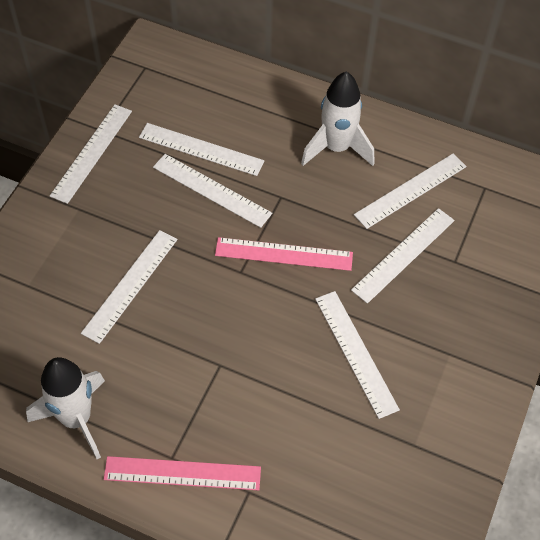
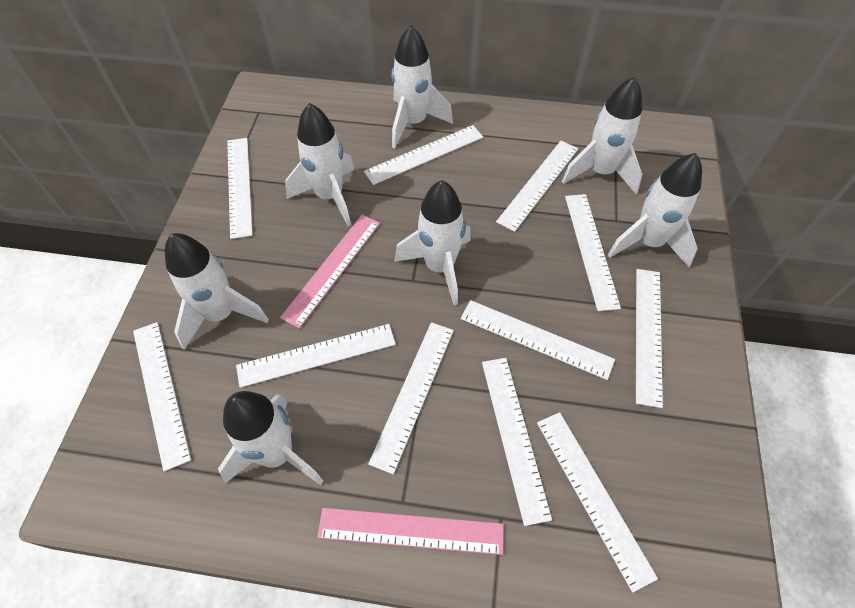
white rocket: [26,357,105,459] [301,72,374,166] = 2 -> [165,233,269,350] [218,391,323,485] [285,103,355,226] [391,25,453,148] [394,180,471,305] [562,77,642,194] [608,153,702,267] = 7
white ruler: [50,104,132,204] [81,230,178,344] [139,123,264,176] [153,154,272,228] [315,291,400,419] [351,208,455,304] [354,153,467,229] = 7 -> [133,322,191,472] [227,138,253,239] [236,324,396,388] [364,125,483,185] [368,322,454,474] [461,300,615,380] [482,358,552,526] [496,141,578,232] [537,412,658,593] [565,194,621,311] [636,269,663,408] = 11

